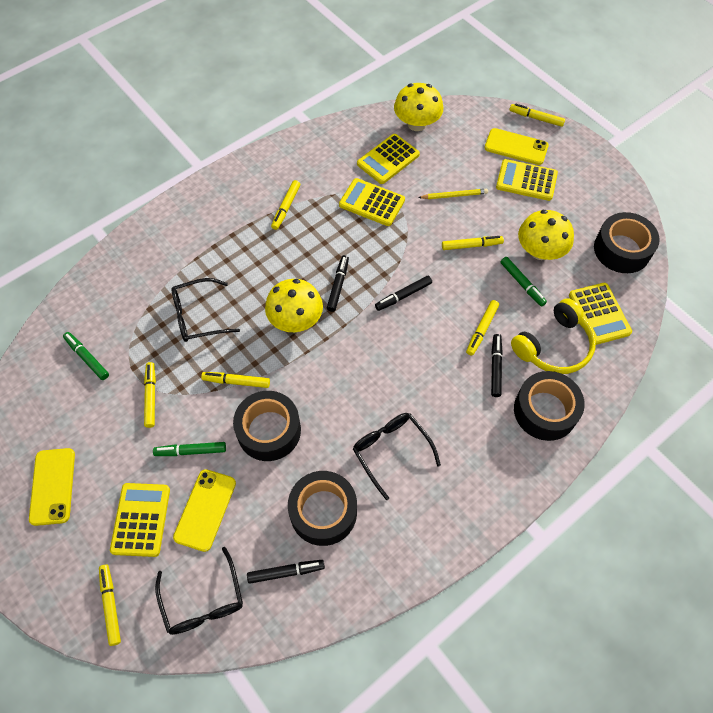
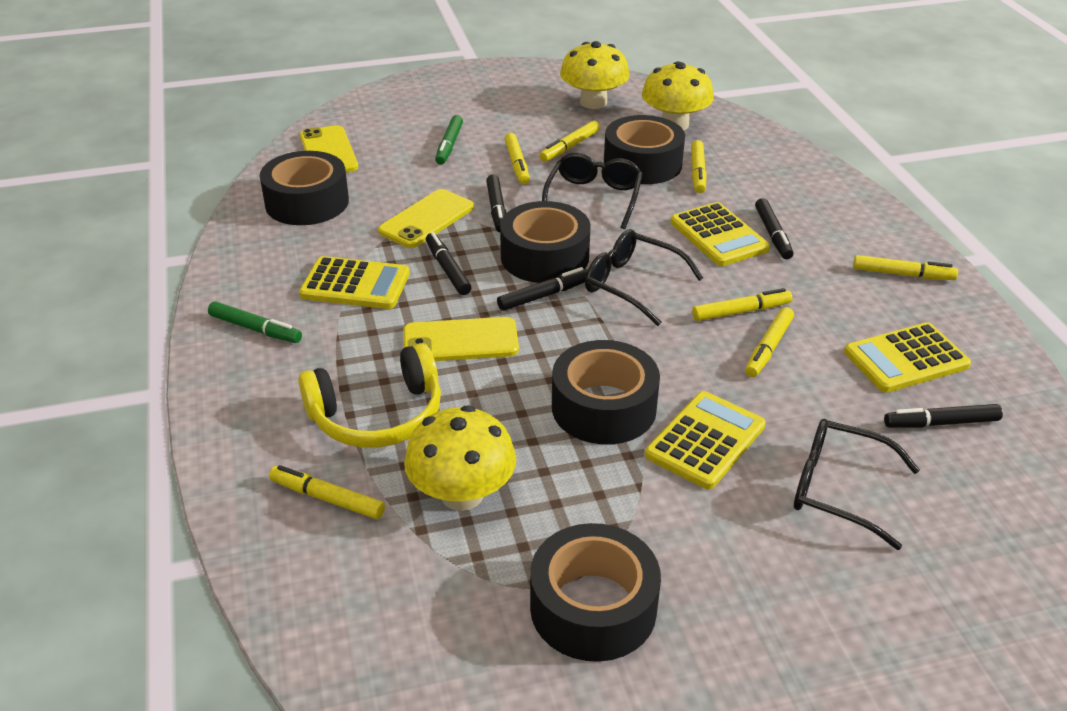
black marker: [247,560,325,584] [327,255,349,312] [375,275,432,311] [491,334,503,397] = 4 -> [426,232,472,295] [486,175,506,232] [497,267,588,311] [755,198,793,259] [884,404,1003,428] = 5
black tape: [233,391,301,461] [288,471,357,546] [514,371,585,441] [594,212,660,273] = 4 -> [260,151,349,225] [500,201,591,283] [530,523,661,662] [552,340,660,445] [604,115,685,184] = 5
green marker: [63,332,109,380] [153,442,226,456] [500,257,547,307] = 3 -> [208,302,302,343] [435,115,463,165] = 2
yellow calculator: [110,483,170,557] [339,178,405,226] [357,134,420,184] [496,159,558,201] [569,283,632,345] = 5 -> [299,256,410,309] [645,391,766,489] [671,202,770,266] [844,322,971,393] = 4
yellow pencil: [418,189,488,199] = 1 -> none = 0

